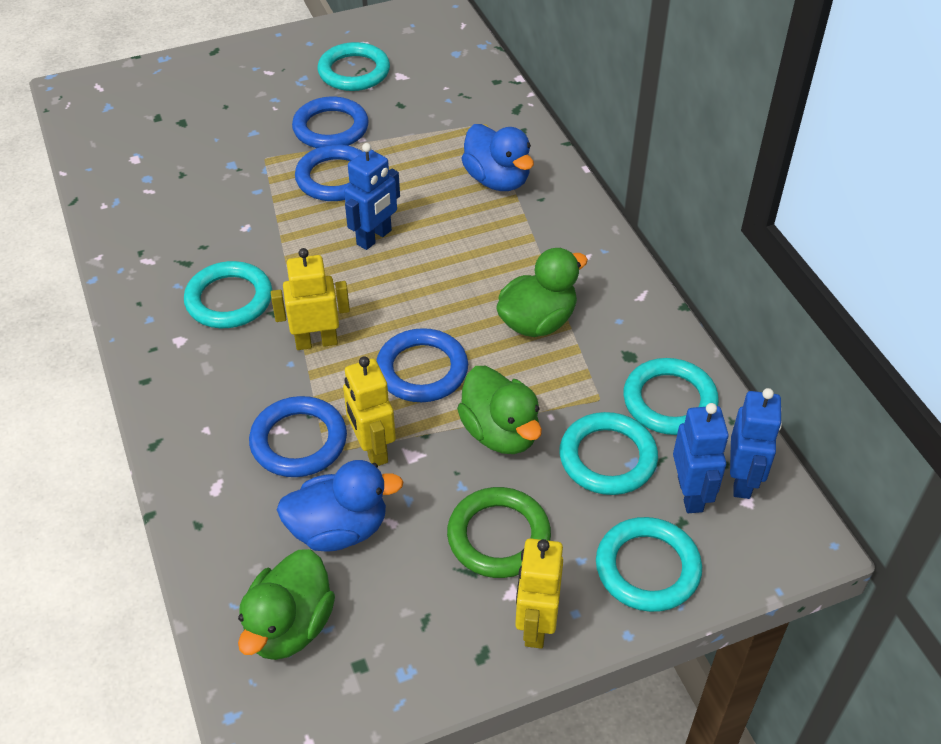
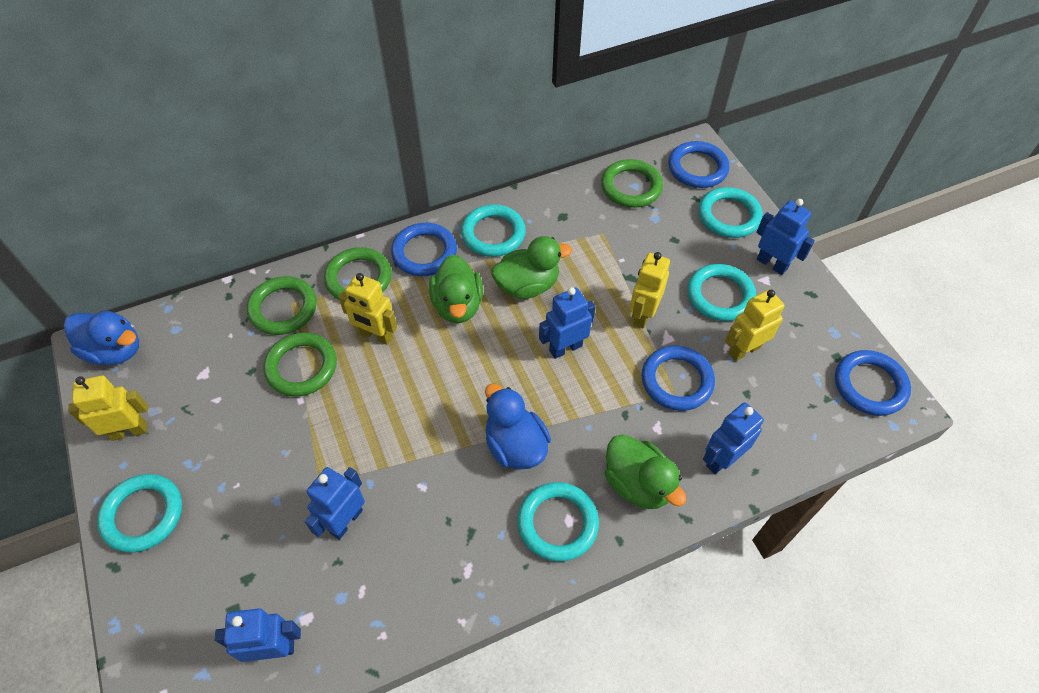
blue robot: [344,143,400,250] [673,403,729,513] [730,388,782,499] = 3 -> [215,608,301,662] [305,467,365,540] [539,287,596,359] [703,402,764,474] [756,199,815,275] = 5
green ring: [447,487,551,578] = 1 -> [247,276,317,335] [263,332,337,396] [324,247,392,300] [601,159,663,208] = 4
yellow robot: [271,248,350,350] [343,356,396,466] [515,538,563,649] = 3 -> [68,375,148,441] [338,273,397,345] [630,252,670,328] [725,289,785,361] = 4

